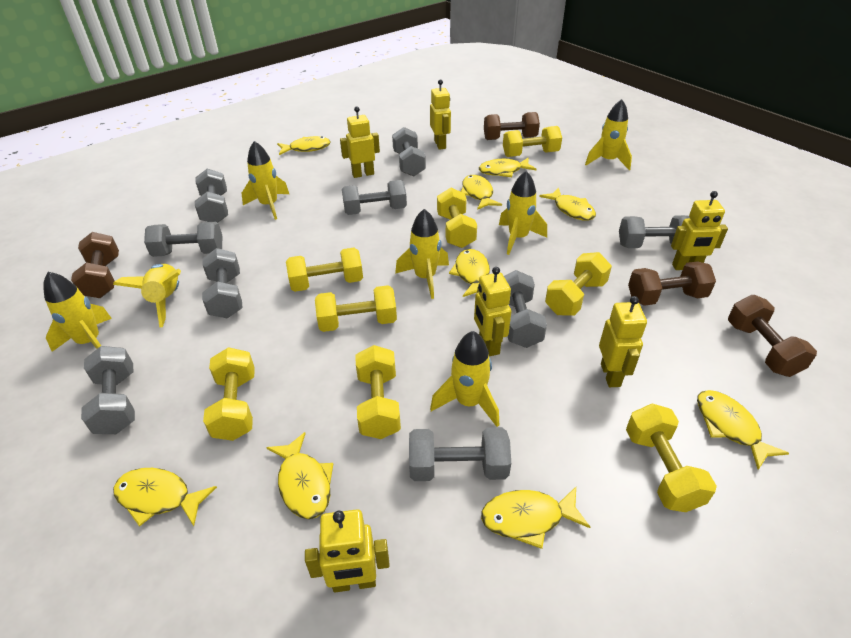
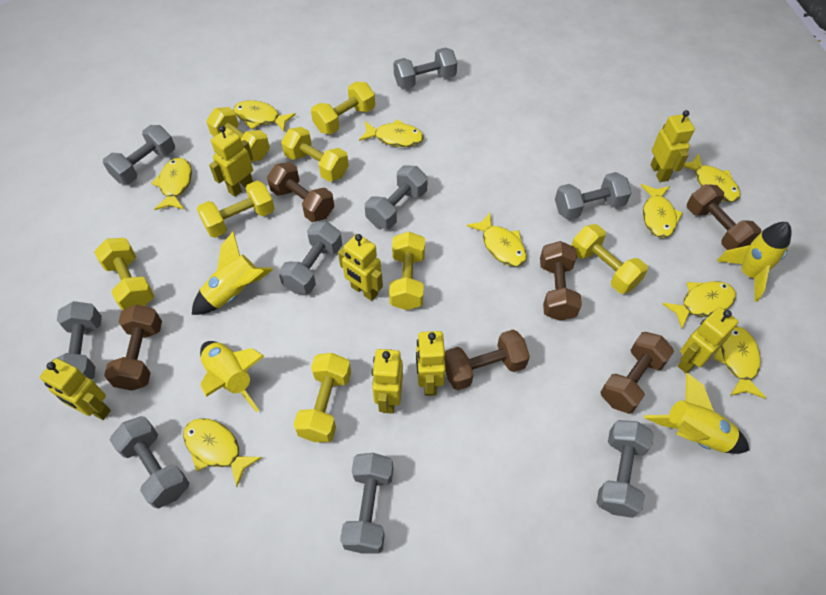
brown dumbbell: [71,232,119,298] [484,112,540,140] [628,261,716,306] [728,295,817,377] = 4 -> [104,305,162,391] [267,162,334,222] [445,330,530,390] [540,241,582,321] [601,332,674,414] [687,184,761,250] = 6
yellow robot: [305,509,390,592] [340,107,380,178] [430,80,451,150] [474,267,511,356] [599,296,647,387] [671,191,728,270] = 6 -> [40,358,111,420] [209,126,253,197] [338,234,383,301] [372,349,403,414] [416,331,446,396] [651,110,695,182] [678,307,738,373] = 7
yellow rocket: [43,272,112,352] [113,264,181,328] [242,141,289,220] [395,209,449,299] [430,331,499,427] [499,171,547,255] [585,99,632,170] = 7 -> [192,231,273,315] [200,341,264,412] [644,373,750,454] [717,222,792,302] = 4

